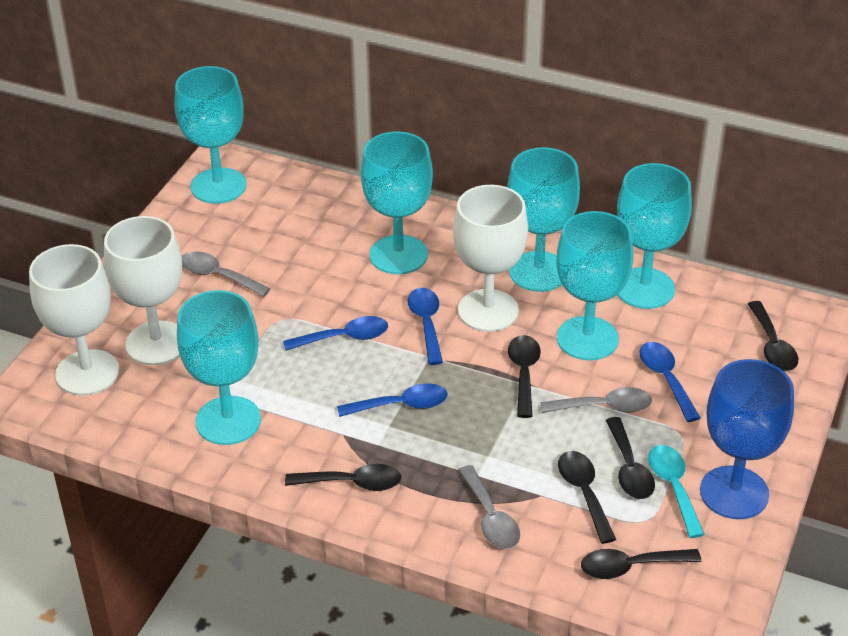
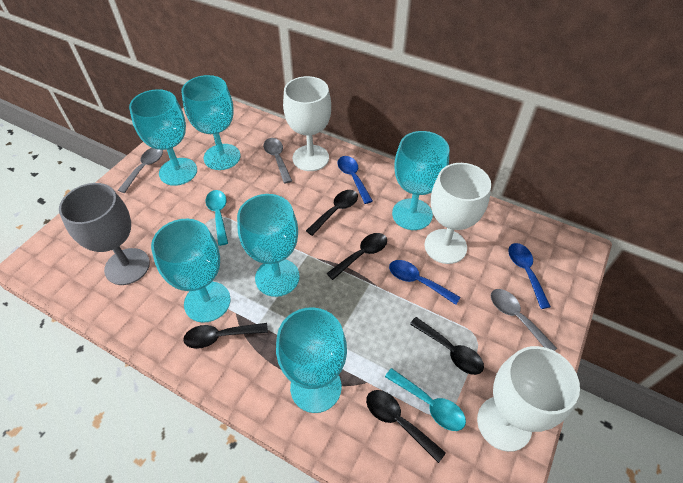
black spoon: [285,464,401,491] [508,335,541,418] [558,451,616,544] [581,549,701,579] [606,417,655,499] [748,301,798,371] = 6 -> [183,323,268,349] [306,190,358,236] [326,233,387,280] [366,390,446,463] [410,317,484,375] = 5
blue goblet: [700,359,794,519] = 1 -> none = 0
blue spoon: [283,316,388,351] [337,383,447,417] [408,288,443,365] [639,342,700,422] = 4 -> [338,156,373,204] [389,260,460,305] [508,243,551,309] = 3
grey goblet: none = 0 -> [59,183,150,285] = 1
turquoise spoon: [648,445,705,538] = 1 -> [206,190,228,246] [385,368,466,431] = 2

